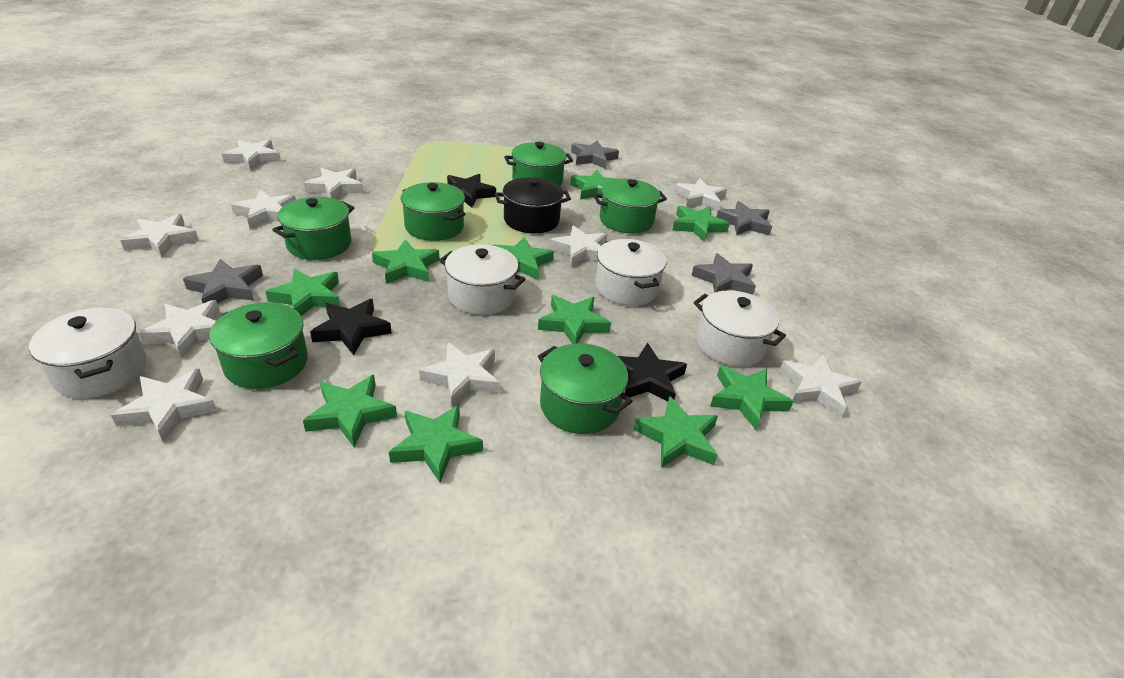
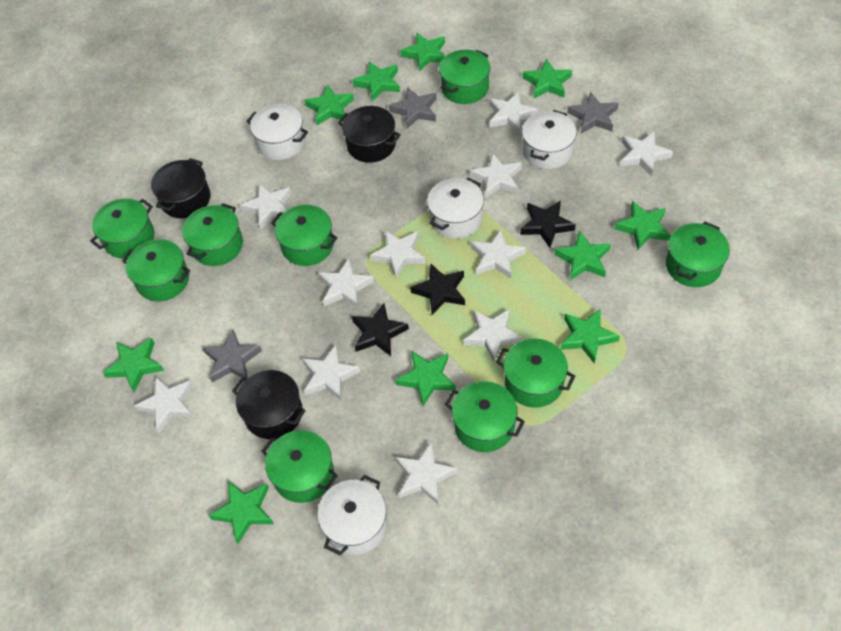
black pot: [495,177,571,233] = 1 -> [151,158,210,218] [232,370,306,439] [338,106,401,163] = 3
green pot: [209,302,308,389] [272,197,354,260] [401,182,466,241] [504,142,573,186] [538,343,633,434] [593,179,667,234] = 6 -> [90,199,154,259] [122,239,190,302] [182,203,243,266] [262,430,338,503] [271,205,337,266] [439,50,490,104] [445,381,525,452] [496,338,575,408] [666,222,730,287] = 9
grey star: [183,259,263,303] [571,140,619,169] [691,253,756,295] [717,201,772,236] = 4 -> [203,330,262,382] [389,87,436,129] [567,92,618,134] = 3
white star: [111,369,217,442] [120,214,199,258] [138,300,219,358] [222,140,281,170] [231,190,296,229] [304,168,364,199] [419,343,500,407] [549,225,607,267] [674,178,727,211] [780,355,862,417] = 10 -> [134,377,194,433] [240,183,291,229] [302,345,360,400] [318,258,374,308] [370,230,426,278] [395,442,458,504] [464,309,523,362] [470,153,522,199] [471,229,526,279] [489,91,538,134] [620,131,673,176] = 11

